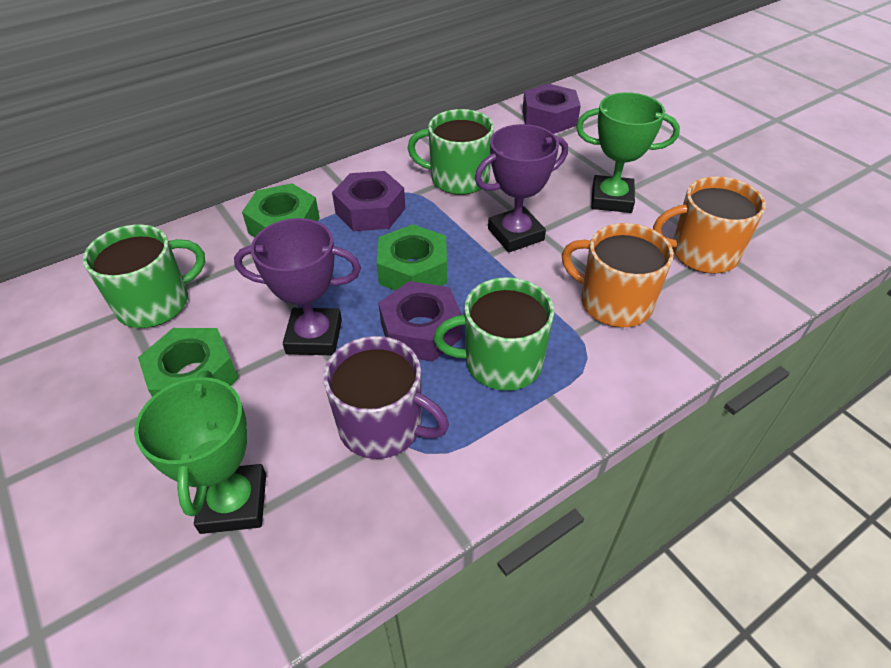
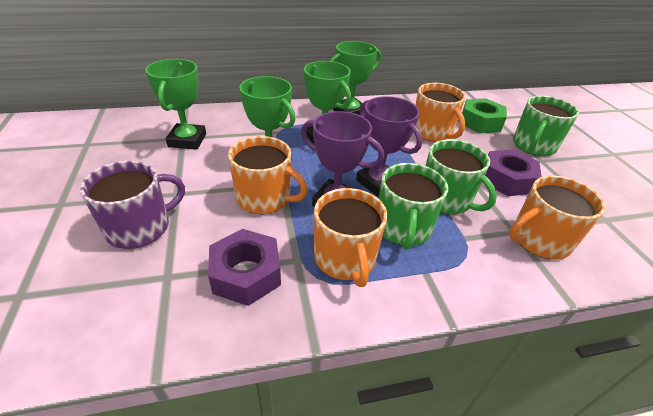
green nut: [138,328,239,397] [242,183,320,238] [377,224,447,291] = 3 -> [462,98,507,133] = 1
green trophy: [134,371,266,534] [576,92,680,213] = 2 -> [145,59,206,150] [240,76,296,161] [304,61,351,144] [330,41,381,115] = 4
orange mug: [562,223,673,328] [653,176,766,274] = 2 -> [228,136,308,214] [314,188,387,287] [414,83,466,142] [509,175,605,259] = 4
purple nut: [332,171,406,231] [379,281,463,362] [523,84,581,134] = 3 -> [208,229,281,306] [485,149,542,196] = 2

